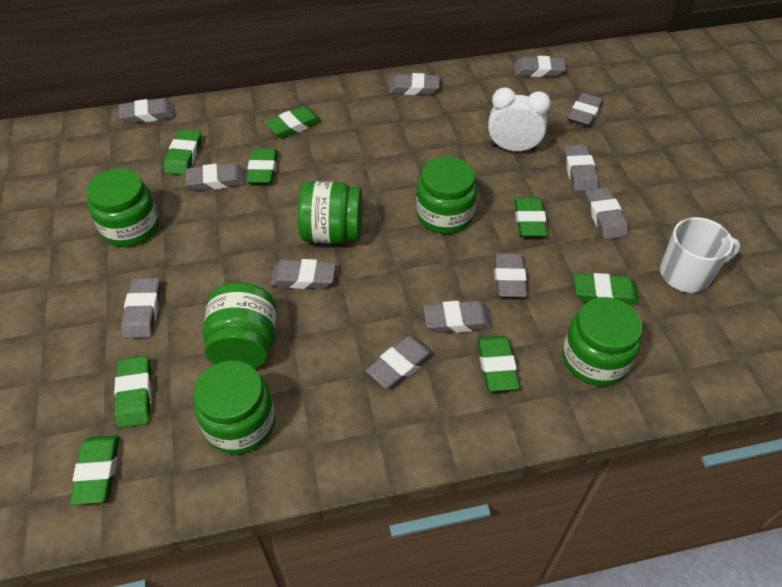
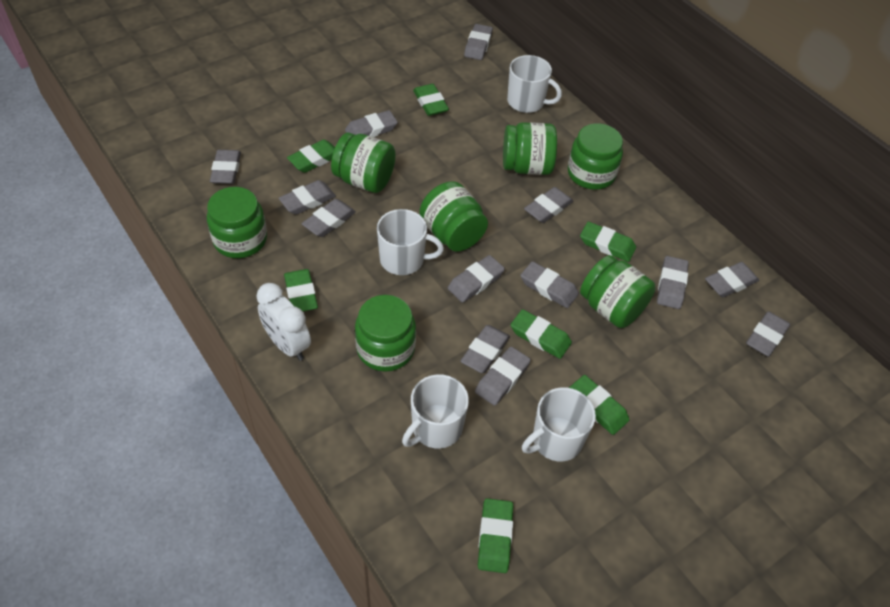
green eraser: [70,435,120,505] [114,356,152,428] [164,129,201,175] [246,149,278,184] [265,106,322,138] [477,336,520,391] [514,198,548,237] [574,273,640,305] = 8 -> [284,269,318,311] [287,140,335,173] [413,84,449,116] [478,498,513,573] [511,309,572,359] [569,375,629,435] [580,222,636,262] = 7
green jar: [87,169,159,247] [194,360,275,454] [203,282,276,368] [298,181,363,244] [416,157,477,234] [563,297,642,386] = 6 -> [207,187,267,258] [331,133,396,193] [355,295,416,371] [420,181,488,251] [503,122,557,175] [568,123,623,190] [580,255,656,328] = 7
grey eraser: [119,98,175,124] [121,278,161,339] [186,163,246,191] [270,259,336,289] [366,335,434,389] [388,73,440,95] [423,301,492,333] [494,253,527,297] [514,56,566,77] [564,145,599,191] [568,93,603,127] [585,187,628,240] = 12 -> [210,150,241,184] [279,180,336,215] [302,199,356,237] [345,110,398,137] [448,255,505,303] [460,325,510,373] [464,24,493,60] [475,347,531,406] [520,261,579,308] [524,187,573,223] [657,256,689,309] [705,262,759,297] [746,311,790,357] = 13
white mug: [660,217,740,293] = 1 -> [377,209,444,275] [402,374,469,449] [507,55,562,113] [522,387,596,462] = 4

